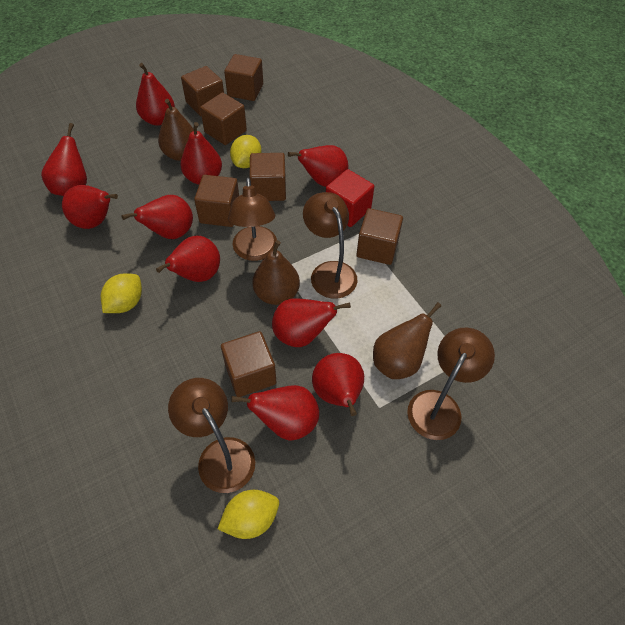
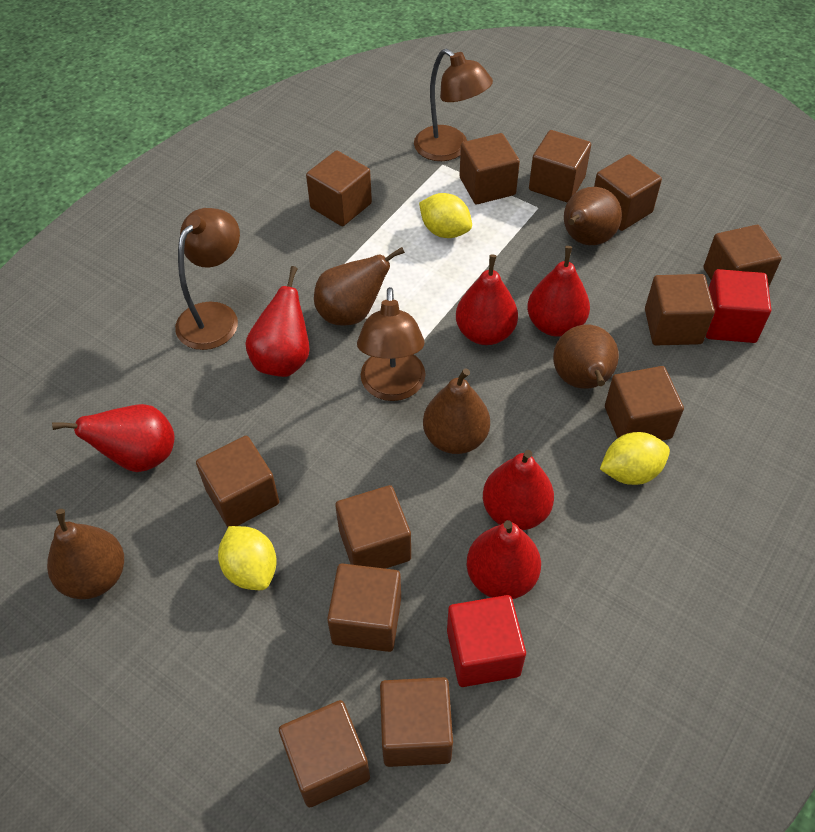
brown cube: [181,66,224,116] [194,175,239,227] [200,93,247,145] [221,331,277,397] [224,54,263,101] [249,153,286,201] [356,208,403,265] = 7 -> [196,436,279,527] [279,700,370,807] [306,150,372,226] [327,563,401,652] [335,485,411,569] [380,677,453,767] [459,133,520,204] [529,130,591,203] [594,154,662,231] [605,366,684,441] [645,274,715,345] [703,225,782,286] = 12
brown lamp: [168,378,255,493] [228,178,277,261] [303,192,358,299] [407,327,495,440] = 4 -> [175,208,240,350] [357,287,425,401] [414,49,493,161] = 3
brown pear: [158,99,194,161] [252,240,300,305] [373,302,442,379] = 3 -> [47,509,124,599] [314,247,405,326] [423,368,490,454] [553,325,619,389] [564,187,622,245] = 5
red cube: [326,169,375,227] = 1 -> [447,595,526,687] [706,269,771,343] = 2
red pear: [41,123,87,196] [62,185,118,229] [121,195,193,239] [136,63,175,126] [156,236,220,282] [181,122,222,185] [231,385,319,440] [272,298,351,347] [288,145,348,187] [312,353,364,416] = 10 -> [52,404,174,472] [245,266,310,377] [456,254,518,345] [466,520,541,599] [483,450,554,530] [527,246,590,337] = 6

